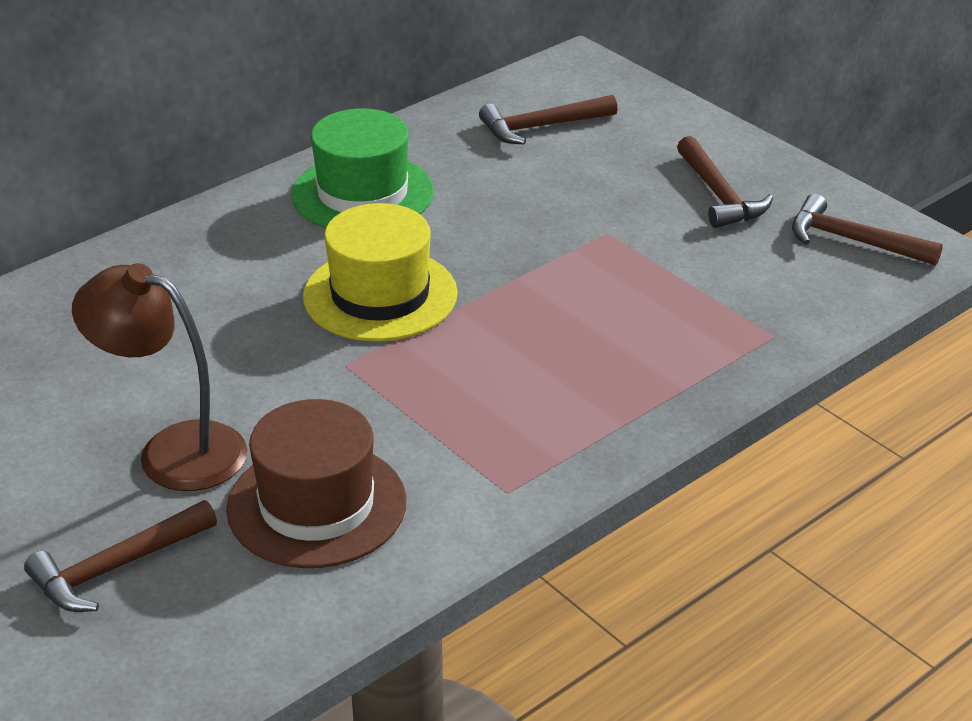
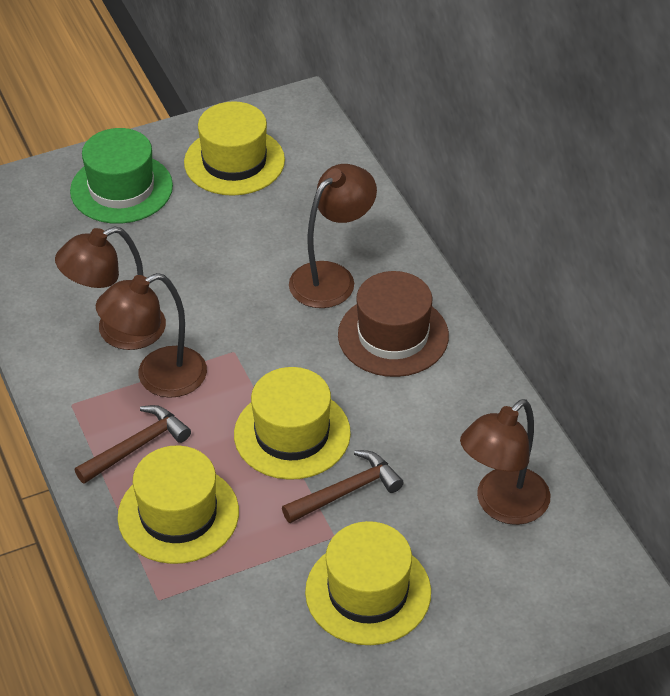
brown hammer: [24,500,217,612] [479,95,618,144] [677,136,773,228] [792,194,943,266] = 4 -> [75,405,191,484] [282,450,404,523] = 2
brown lamp: [72,263,247,491] = 1 -> [55,226,166,350] [96,273,207,398] [289,164,377,308] [460,399,550,525] = 4
yellow hat: [303,203,458,342] = 1 -> [118,446,239,564] [184,101,285,196] [234,367,351,480] [305,521,431,645] = 4

